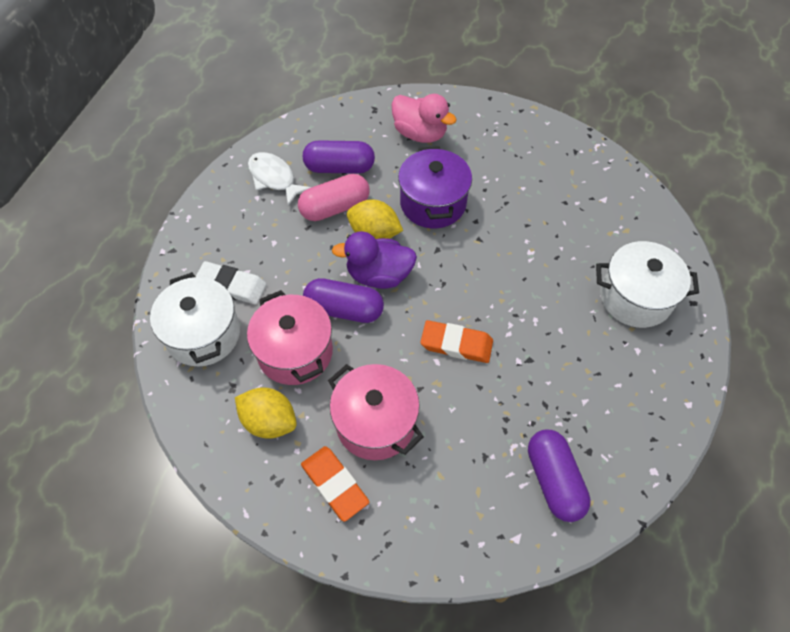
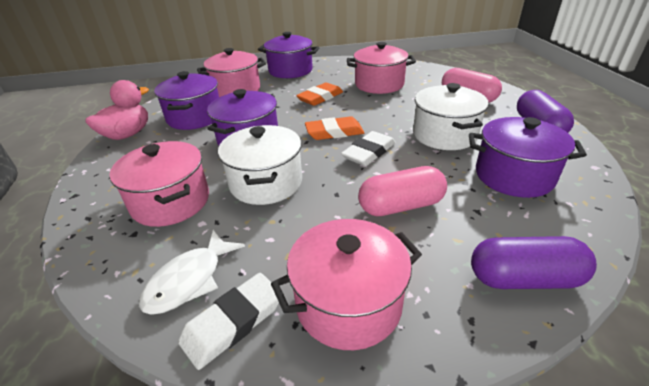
pink capsule: [298,174,370,221] = 1 -> [358,166,447,216] [442,68,502,103] = 2
pink pot: [247,290,333,385] [328,364,424,460] = 2 -> [109,141,209,227] [197,48,266,97] [271,219,422,350] [347,42,416,94] = 4
purple capsule: [303,140,375,174] [303,278,384,323] [528,430,591,522] = 3 -> [471,236,597,289] [517,90,574,133] = 2
purple duck: [332,231,417,289] = 1 -> none = 0
purple pot: [398,146,472,228] = 1 -> [154,71,219,130] [207,89,278,146] [258,32,319,78] [469,117,587,198] = 4
white eraser: [195,261,267,305] = 1 -> [178,273,279,370] [341,131,395,166] = 2
yellow lemon: [235,387,297,439] [347,199,403,239] = 2 -> none = 0

